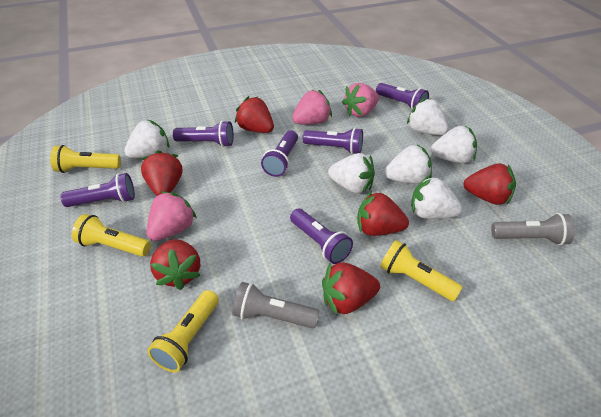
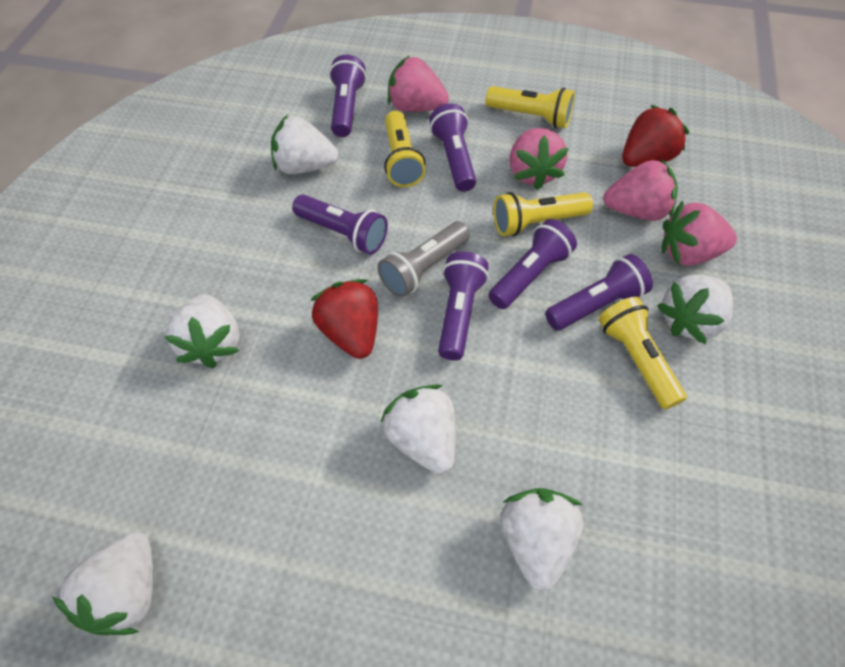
grey flashlight: [232,282,320,328] [491,213,575,246] = 2 -> [377,221,470,297] = 1
pink strawberry: [147,192,197,241] [292,90,332,125] [342,83,379,117] = 3 -> [388,55,449,112] [510,128,569,190] [603,159,678,221] [662,200,737,266] = 4
red strawberry: [141,150,182,196] [150,239,201,290] [235,96,274,133] [322,262,380,315] [357,191,409,236] [463,163,516,205] = 6 -> [310,279,378,359] [622,105,689,167] = 2

